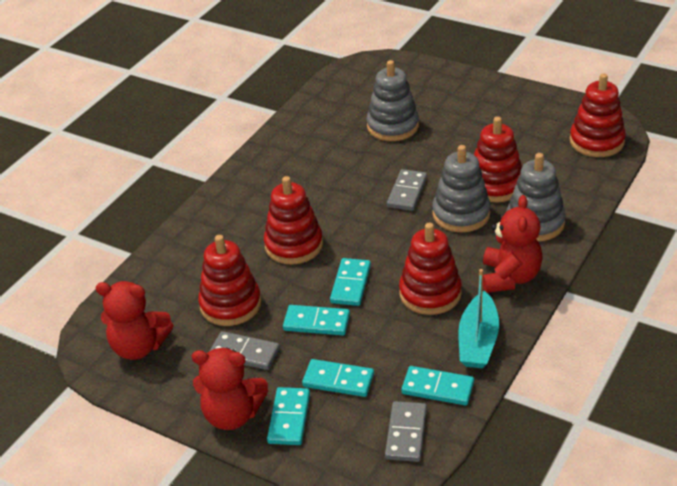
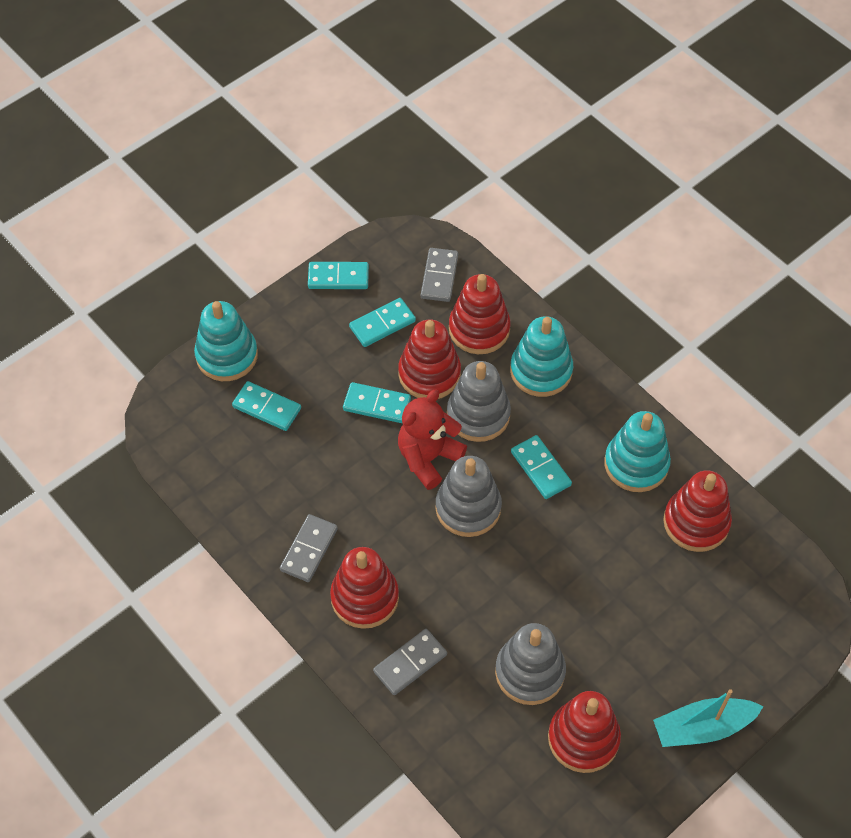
red teddy bear: [96,281,174,360] [192,348,268,430] [483,195,543,293] = 3 -> [398,389,467,490] = 1
turquoise stacking toy: none = 0 -> [194,301,258,381] [510,316,573,397] [604,411,671,492] = 3

